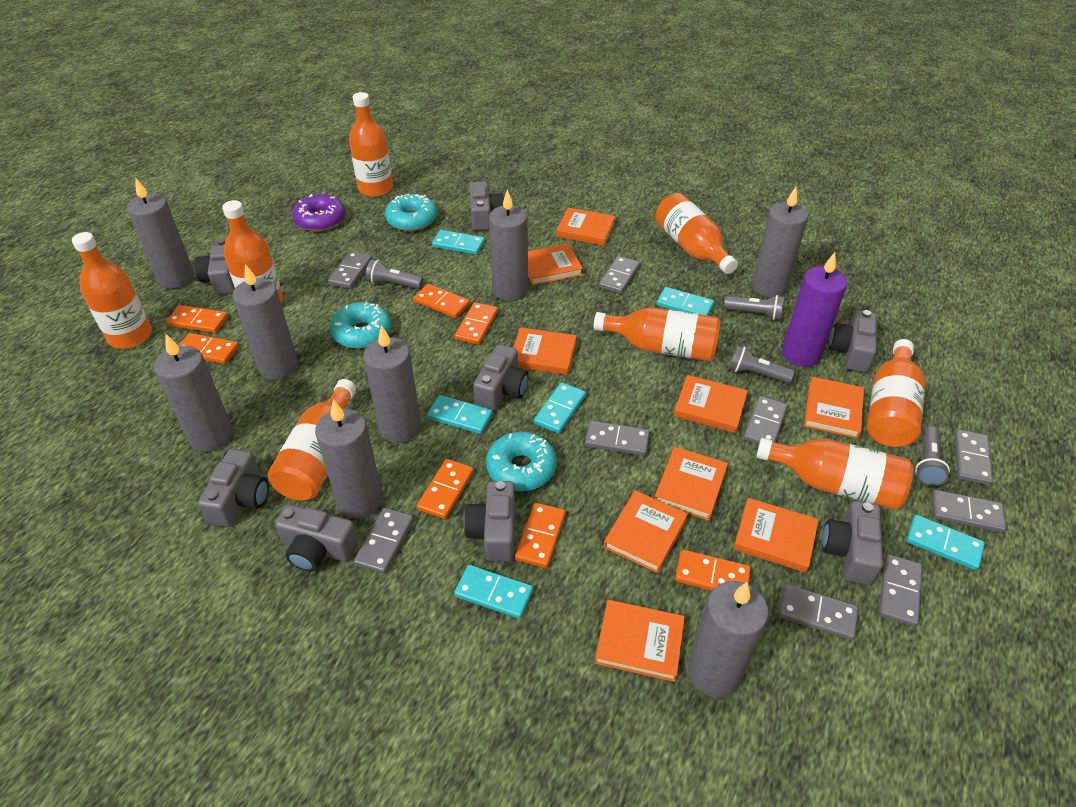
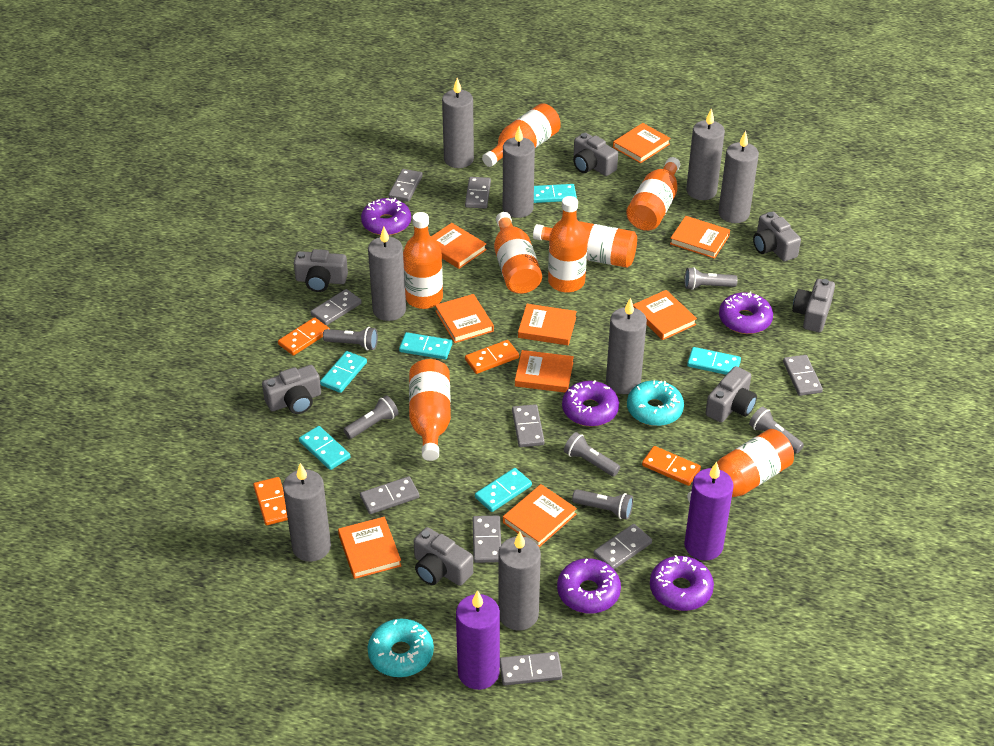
grey camera: [194,238,235,295] [198,449,269,527] [275,504,359,572] [464,481,515,561] [469,181,504,231] [473,344,529,411] [822,501,883,585] [829,310,877,373] = 8 -> [262,365,321,414] [294,249,348,292] [414,527,473,586] [573,133,618,176] [705,366,757,423] [753,212,801,262] [792,279,835,332] = 7
grey flashlight: [366,259,424,289] [724,295,784,321] [729,345,795,383] [915,426,950,486] = 4 -> [323,327,378,350] [344,395,399,439] [564,432,620,477] [572,489,633,520] [685,267,738,290] [749,407,804,453] = 6
orange domino: [166,305,228,333] [178,333,239,364] [414,284,470,318] [417,459,474,519] [455,302,498,345] [515,503,566,568] [675,550,751,591] = 7 -> [253,477,288,525] [278,317,330,356] [465,340,519,374] [642,446,701,486] = 4
purple candle: [782,252,847,367] = 1 -> [456,590,500,690] [684,462,734,560] = 2
purple donut: [292,194,346,231] = 1 -> [361,198,411,236] [557,558,621,614] [562,380,619,427] [650,555,714,611] [719,291,773,334] = 5
turquoise donut: [330,302,391,349] [385,194,437,231] [486,432,557,491] = 3 -> [367,619,434,677] [627,380,684,426] = 2

